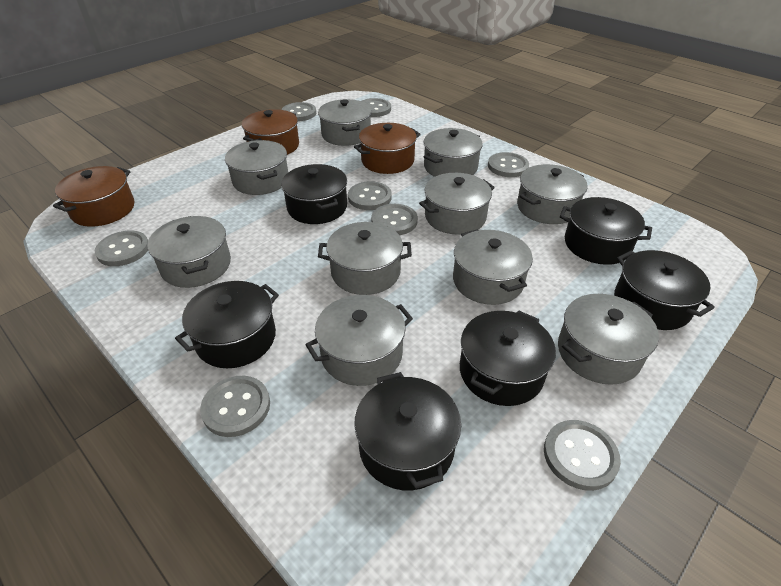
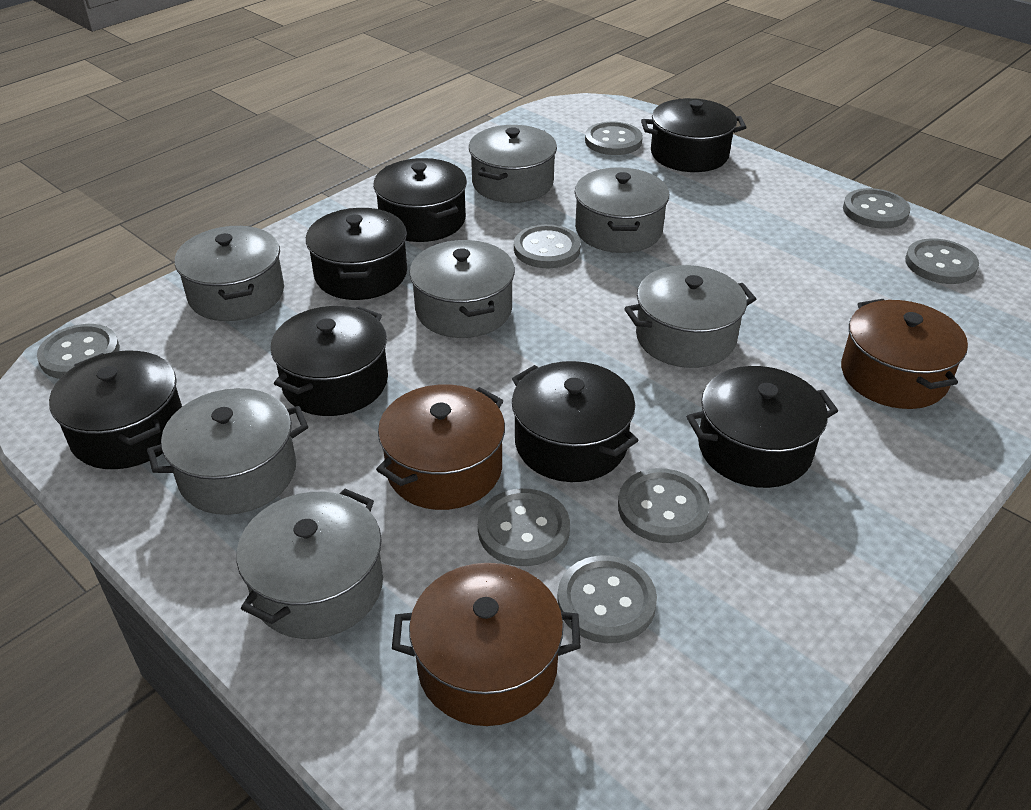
black pot: [175,281,279,368] [281,164,347,224] [354,372,461,490] [460,310,556,406] [560,197,652,265] [614,250,715,330] = 6 -> [49,351,182,469] [271,306,388,416] [306,208,407,300] [373,158,467,242] [512,361,639,482] [641,98,747,172] [687,366,838,488] = 7
grey pot: [148,216,231,288] [225,140,288,195] [305,295,413,386] [318,99,372,146] [318,222,412,295] [419,173,495,235] [424,128,483,177] [453,229,533,305] [517,164,588,224] [558,294,659,385] = 10 -> [147,388,308,515] [175,226,284,321] [237,489,383,639] [409,240,515,338] [469,125,557,203] [575,167,669,253] [624,265,756,368] = 7

